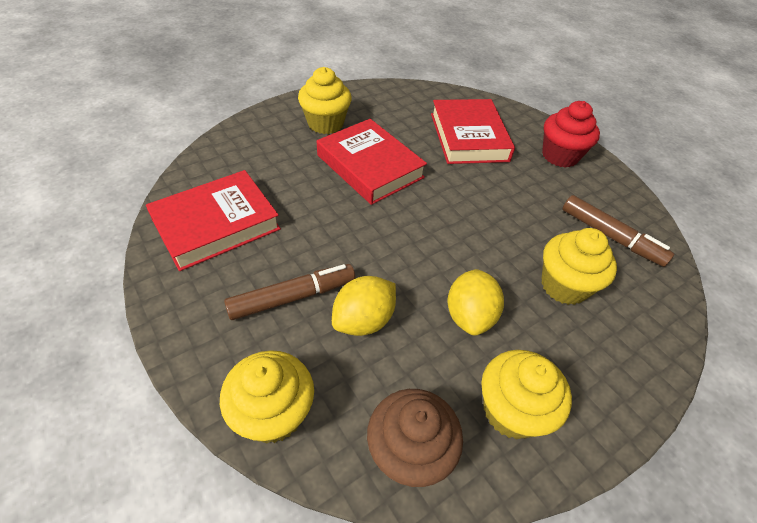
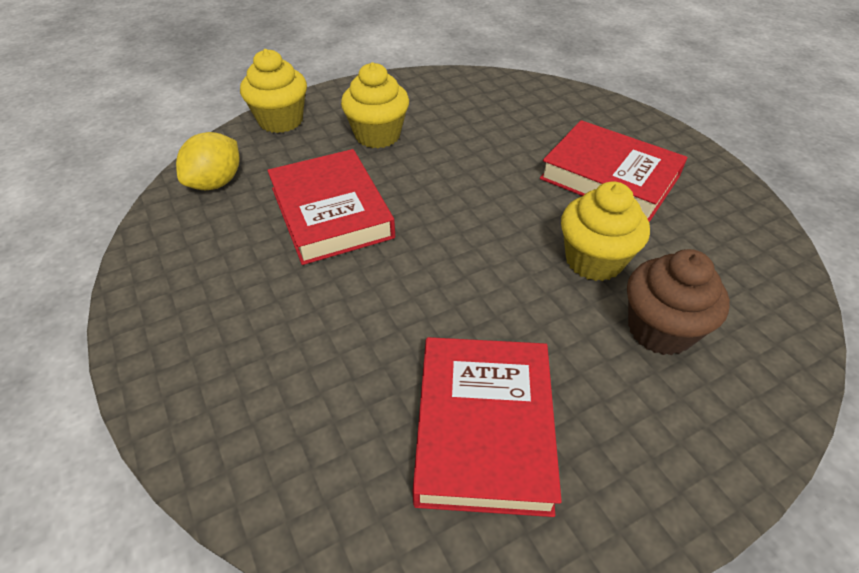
brown marker: [224,264,355,320] [562,195,674,267] = 2 -> none = 0
red cupcake: [542,101,600,168] = 1 -> none = 0
yellow cupcake: [220,350,314,443] [298,67,352,134] [481,350,572,440] [541,228,617,305] = 4 -> [240,49,307,133] [341,62,409,148] [561,181,650,281] = 3
yellow lemon: [332,276,396,336] [447,269,504,336] = 2 -> [176,132,239,190] = 1

